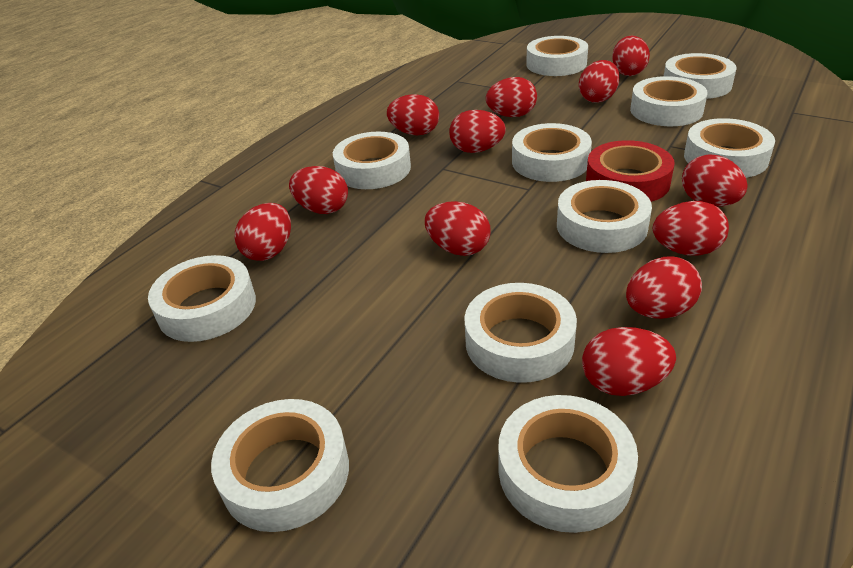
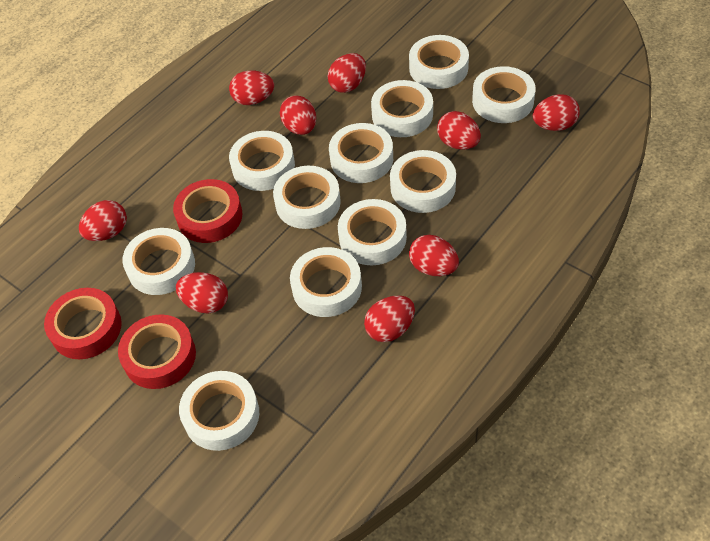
red egg: [234,203,291,261] [289,166,348,214] [387,94,439,135] [425,201,490,256] [449,110,506,153] [486,77,537,117] [579,60,620,103] [582,327,676,396] [612,36,650,76] [626,256,702,319] [653,201,729,256] [682,154,748,207] = 12 -> [79,200,127,241] [176,272,228,313] [229,70,274,105] [280,95,316,135] [328,53,366,93] [364,295,415,342] [409,235,459,276] [437,111,481,150] [533,94,580,131] = 9
red tape: [586,140,675,202] = 1 -> [44,288,122,359] [118,314,196,389] [173,179,242,243] = 3

